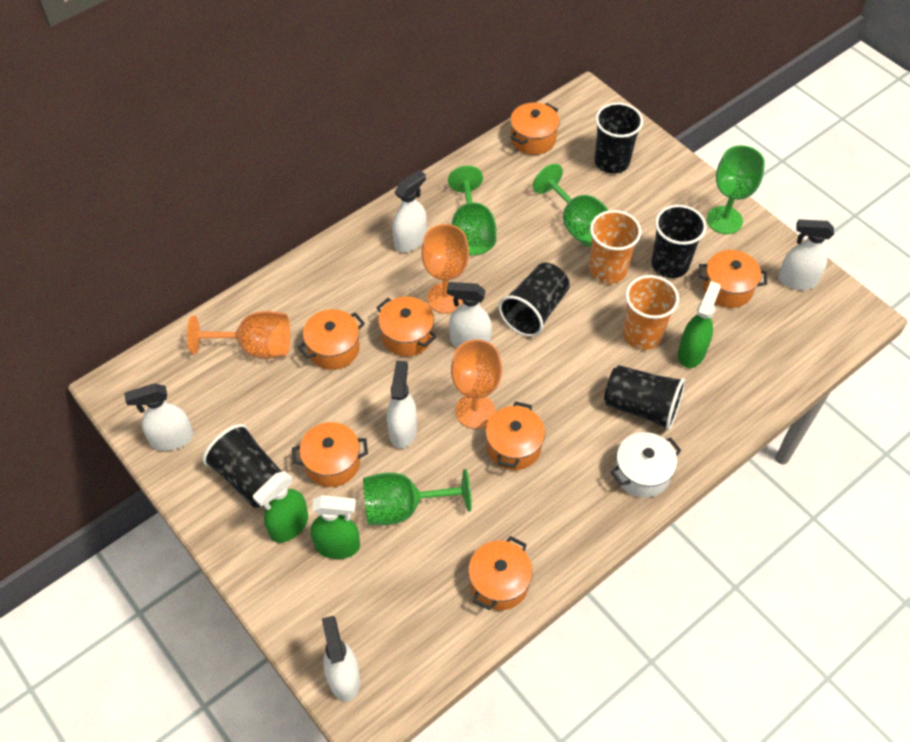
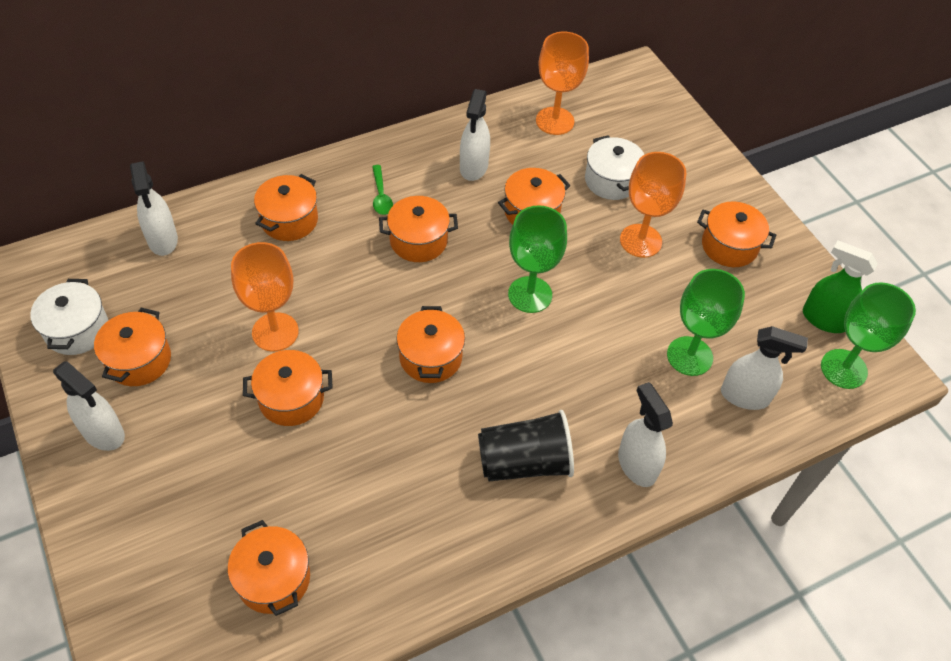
black cup: [203,424,282,508] [499,263,570,337] [594,102,643,174] [604,365,685,430] [651,205,707,278] = 5 -> [478,410,574,481] = 1
green goblet: [363,469,472,525] [448,166,496,255] [533,164,608,247] [707,145,765,234] = 4 -> [508,205,567,313] [667,269,745,376] [821,283,916,389] = 3
green spoon: none = 0 -> [372,165,393,215] = 1
green spray bottle: [253,471,308,543] [310,495,360,559] [678,281,721,368] = 3 -> [803,241,878,333] = 1
orange cup: [589,210,641,284] [623,275,679,350] = 2 -> none = 0
orange pot: [292,422,368,487] [298,309,365,370] [376,296,437,357] [468,536,533,611] [485,401,545,470] [510,102,560,155] [699,250,767,308] = 7 -> [94,308,171,386] [227,520,310,616] [243,350,333,426] [254,174,318,241] [379,196,458,262] [397,306,465,383] [498,168,570,225] [697,202,776,267] = 8
white pot: [610,432,682,498] = 1 -> [30,279,108,355] [585,135,644,200] = 2
white spray bottle: [124,383,193,451] [322,616,360,702] [387,360,417,449] [392,170,427,252] [447,282,492,348] [778,219,834,290] = 6 -> [53,361,125,451] [130,161,178,256] [460,89,490,181] [618,382,673,487] [721,326,808,410] = 5

